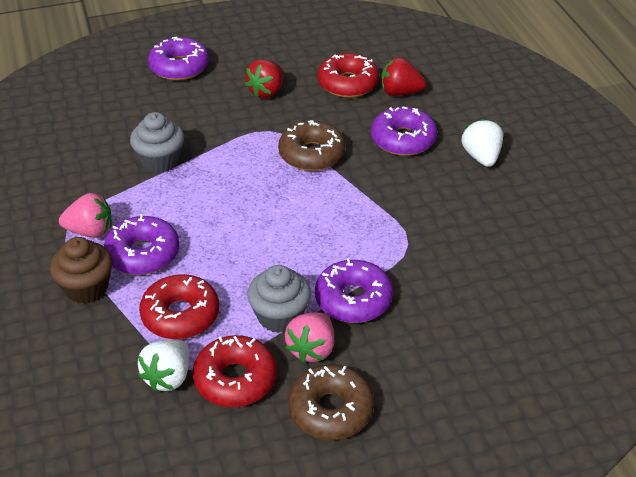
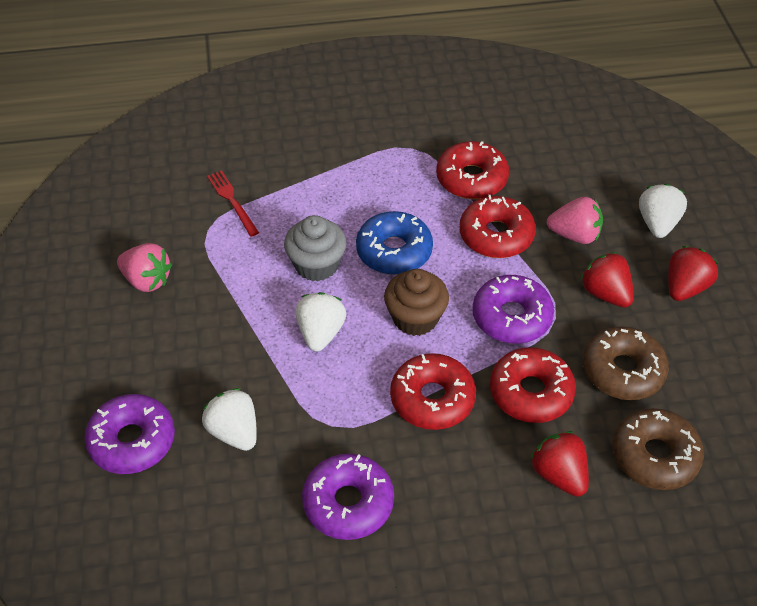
blue donut: none = 0 -> [356,211,433,275] = 1
grey cupcake: [130,112,184,173] [247,265,311,333] = 2 -> [284,215,346,281] = 1
purple donut: [104,214,179,275] [148,36,209,81] [315,258,393,323] [371,106,437,156] = 4 -> [85,394,175,474] [302,454,394,540] [473,275,554,344] = 3
red donut: [139,274,219,339] [192,335,277,407] [317,53,379,98] = 3 -> [390,353,476,430] [436,141,509,199] [459,195,536,258] [490,347,576,423] = 4
red fork: none = 0 -> [207,170,259,237] = 1
red strawberry: [245,59,283,98] [381,57,426,96] = 2 -> [531,431,589,497] [581,252,634,307] [668,246,719,301] = 3
white strawberry: [138,340,190,392] [462,119,503,167] = 2 -> [202,388,257,451] [296,292,346,352] [639,184,687,238] = 3

